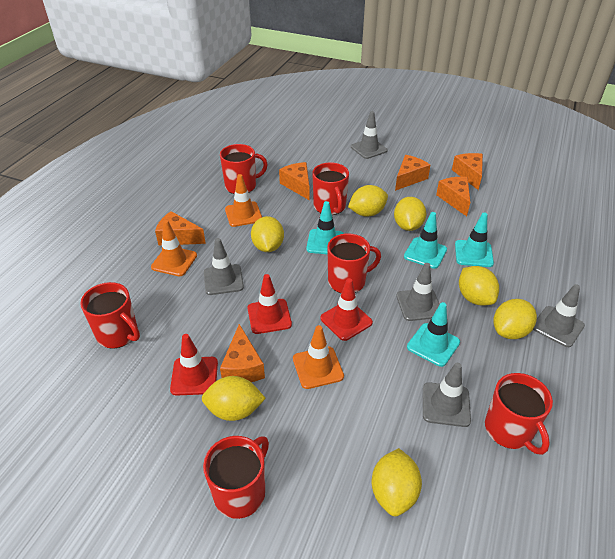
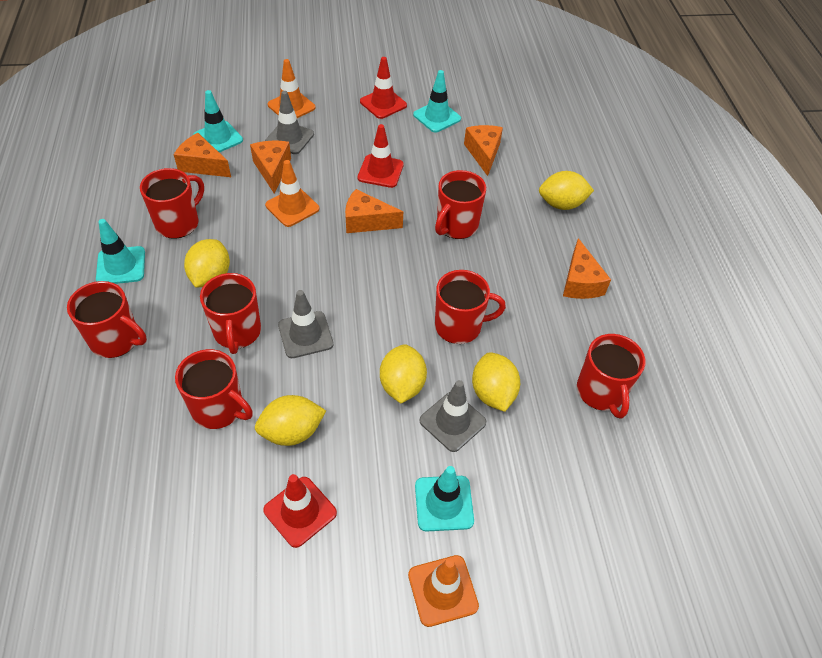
grey traffic cone: [204,238,244,295] [351,111,388,159] [396,263,440,321] [423,363,471,427] [533,284,585,347] = 5 -> [265,91,314,154] [278,290,334,358] [419,380,486,452] = 3
orange cheese: [155,211,206,246] [220,324,265,382] [279,162,309,200] [395,155,430,191] [436,177,470,216] [452,153,483,190] = 6 -> [174,133,231,177] [250,140,291,194] [345,189,403,233] [464,125,503,176] [563,238,611,299] = 5
red mug: [80,282,140,348] [203,436,269,519] [220,144,268,194] [312,163,349,215] [327,234,381,293] [485,373,553,455] = 6 -> [67,281,147,358] [140,168,204,239] [175,349,253,429] [200,273,261,354] [435,170,486,239] [435,270,506,344] [577,334,645,419] = 7
yellow lemon: [202,376,266,421] [251,216,284,252] [348,185,388,217] [372,448,422,516] [394,197,426,231] [459,266,499,305] [493,299,537,339] = 7 -> [184,239,230,287] [255,395,326,446] [380,344,427,403] [472,352,520,412] [539,171,594,210] = 5

